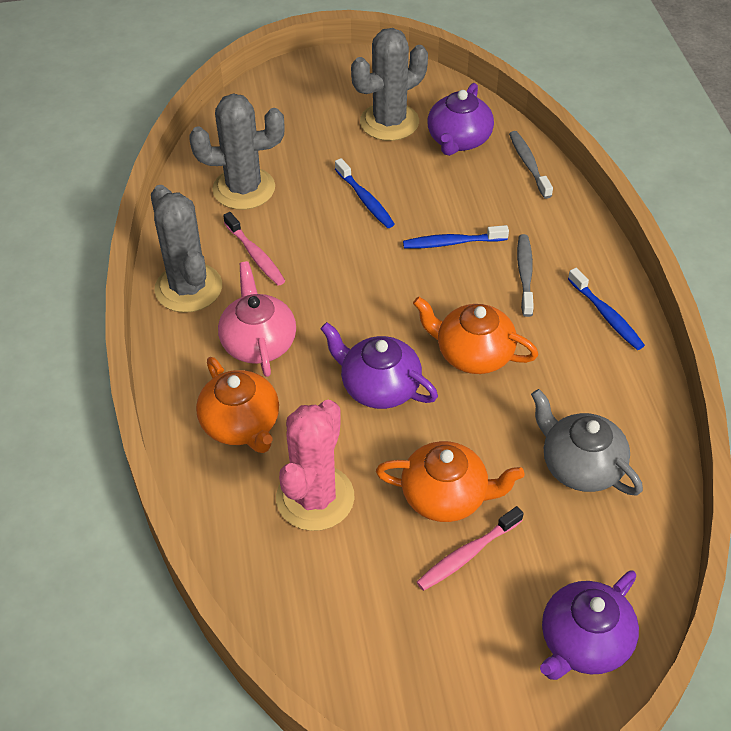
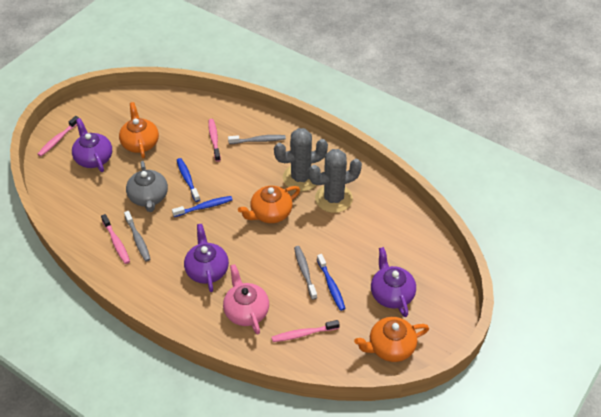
grey cactus: [151,185,222,313] [189,94,285,210] [351,28,428,141] = 3 -> [274,128,328,192] [308,149,362,213] = 2
grey toothbrush: [509,131,553,199] [517,234,534,317] = 2 -> [124,211,150,261] [228,135,286,144] [294,246,317,300] = 3
pink cactus: [276,400,355,531] = 1 -> none = 0
pink toothbrush: [223,212,285,286] [417,506,524,591] = 2 -> [38,116,79,156] [101,214,130,264] [208,119,221,162] [272,320,340,342] = 4

